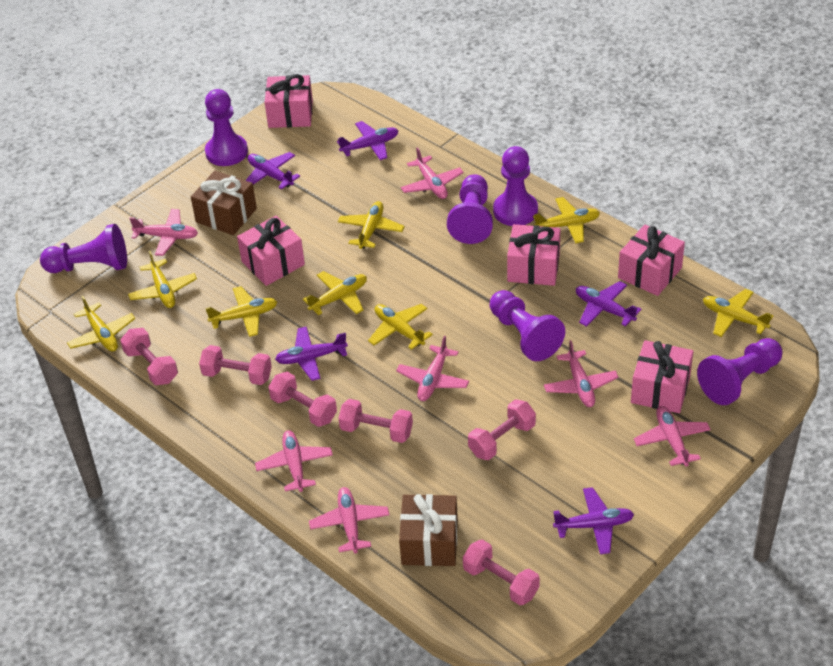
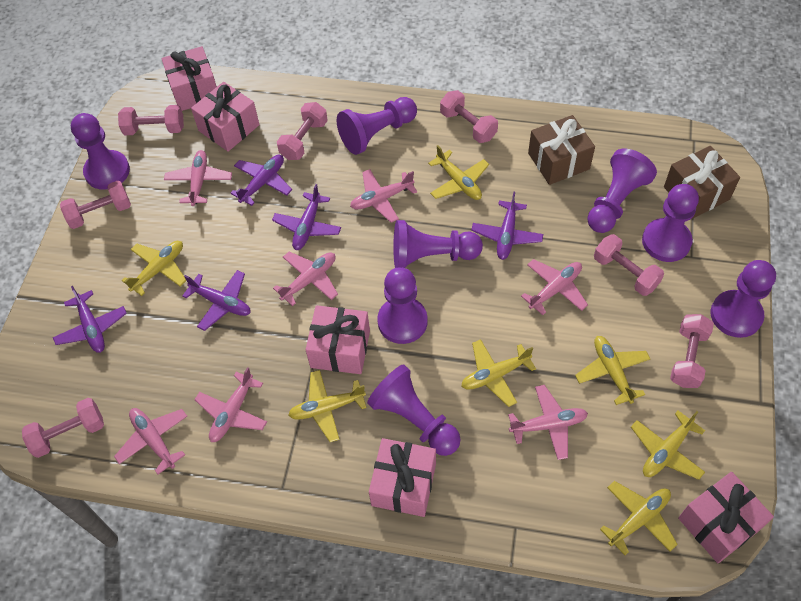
pink dumbbell: [120,328,178,385] [199,345,272,385] [269,372,337,427] [338,399,413,443] [463,539,540,605] [468,399,536,460] = 6 -> [22,398,104,458] [60,181,131,229] [118,105,184,135] [277,102,328,160] [440,90,498,143] [594,234,664,296] [670,314,714,388] = 7
purple pawn: [40,224,127,273] [205,89,248,166] [447,174,493,244] [490,290,565,361] [493,146,538,226] [697,338,782,405] = 6 -> [71,113,130,190] [337,97,417,155] [367,365,461,456] [377,267,428,344] [393,220,483,268] [587,149,657,233] [642,184,699,262] [710,260,776,338] = 8
yellow plane: [67,296,135,352] [128,251,197,308] [205,286,277,337] [303,271,367,315] [338,201,405,249] [368,304,433,350] [533,197,600,244] [703,289,773,337] = 8 -> [122,241,186,296] [288,370,367,442] [428,145,489,200] [461,339,536,407] [575,336,650,405] [600,481,678,555] [631,411,705,480] = 7

